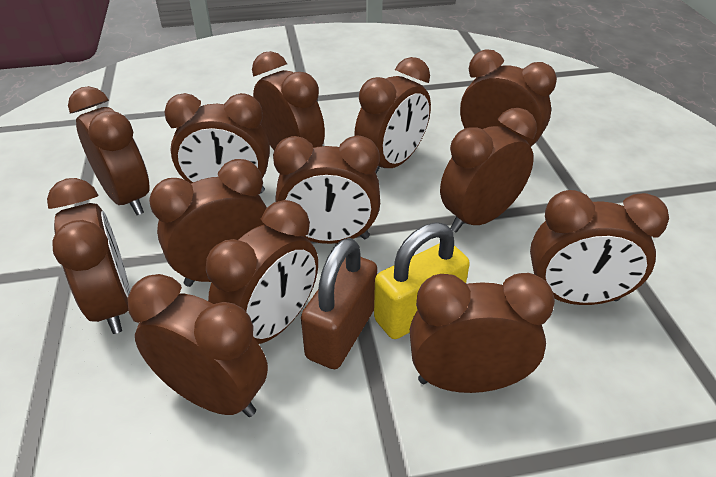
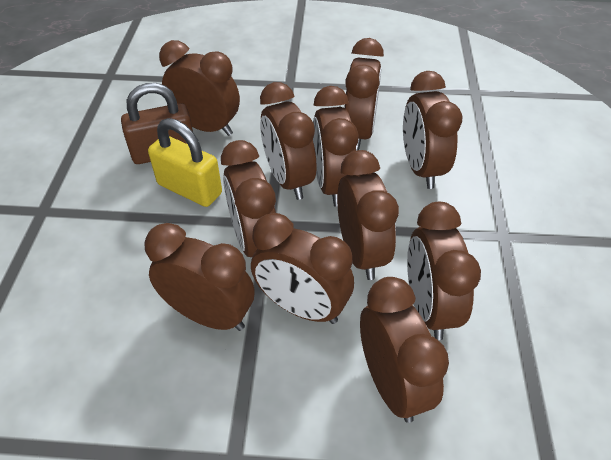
brown clock: [47,178,130,334] [68,86,150,215] [128,274,268,417] [149,159,267,287] [164,93,270,194] [206,200,318,344] [252,51,325,150] [273,135,380,244] [354,57,431,174] [410,273,555,393] [440,108,537,233] [460,49,557,147] [530,190,669,305] = 13 -> [144,223,255,331] [159,40,240,136] [221,140,276,257] [251,213,354,324] [260,82,317,200] [313,86,359,207] [337,150,399,280] [344,38,384,151] [360,277,449,423] [403,71,462,189] [407,202,481,340] = 11

